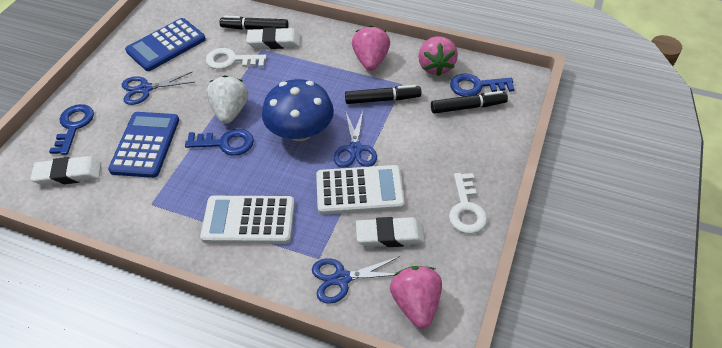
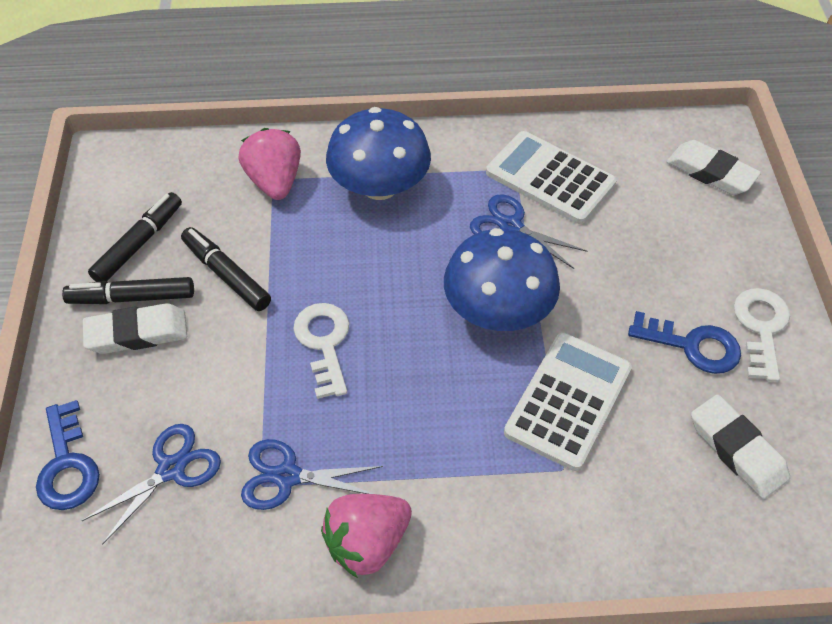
blue calculator: [108,112,179,178] [125,18,206,71] = 2 -> none = 0
blue key: [49,104,94,155] [185,129,254,156] [450,73,515,97] = 3 -> [36,400,100,510] [628,311,741,374] = 2
blue mushroom: [262,79,334,141] = 1 -> [326,107,431,200] [444,228,560,331] = 2
pink strawberry: [352,26,390,71] [390,266,442,329] [418,36,458,76] = 3 -> [239,128,301,200] [321,494,412,578] = 2
white strawberry: [206,75,248,124] = 1 -> none = 0

